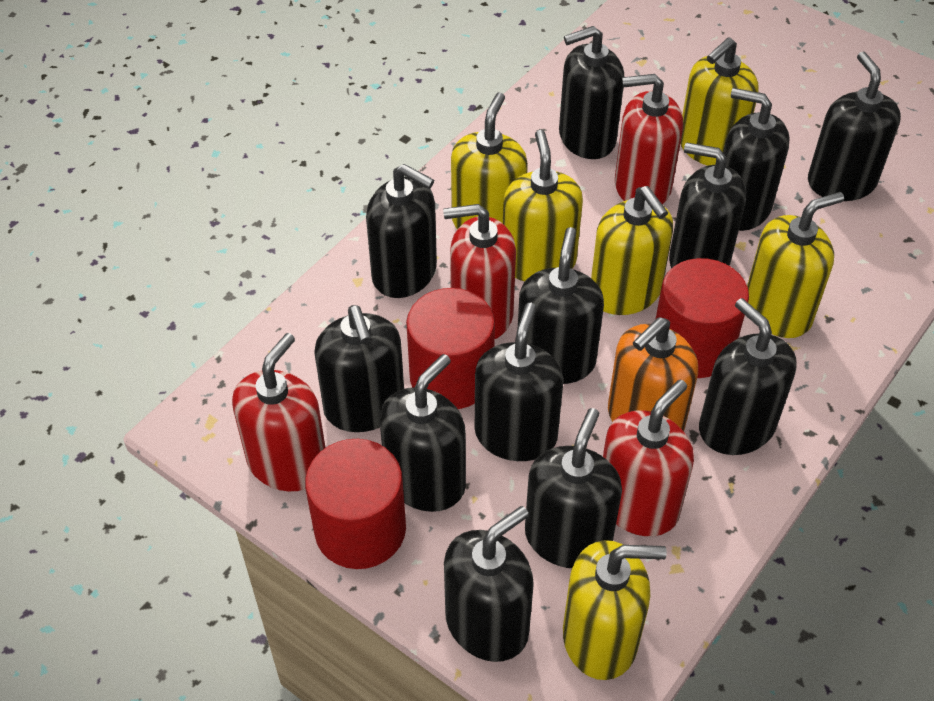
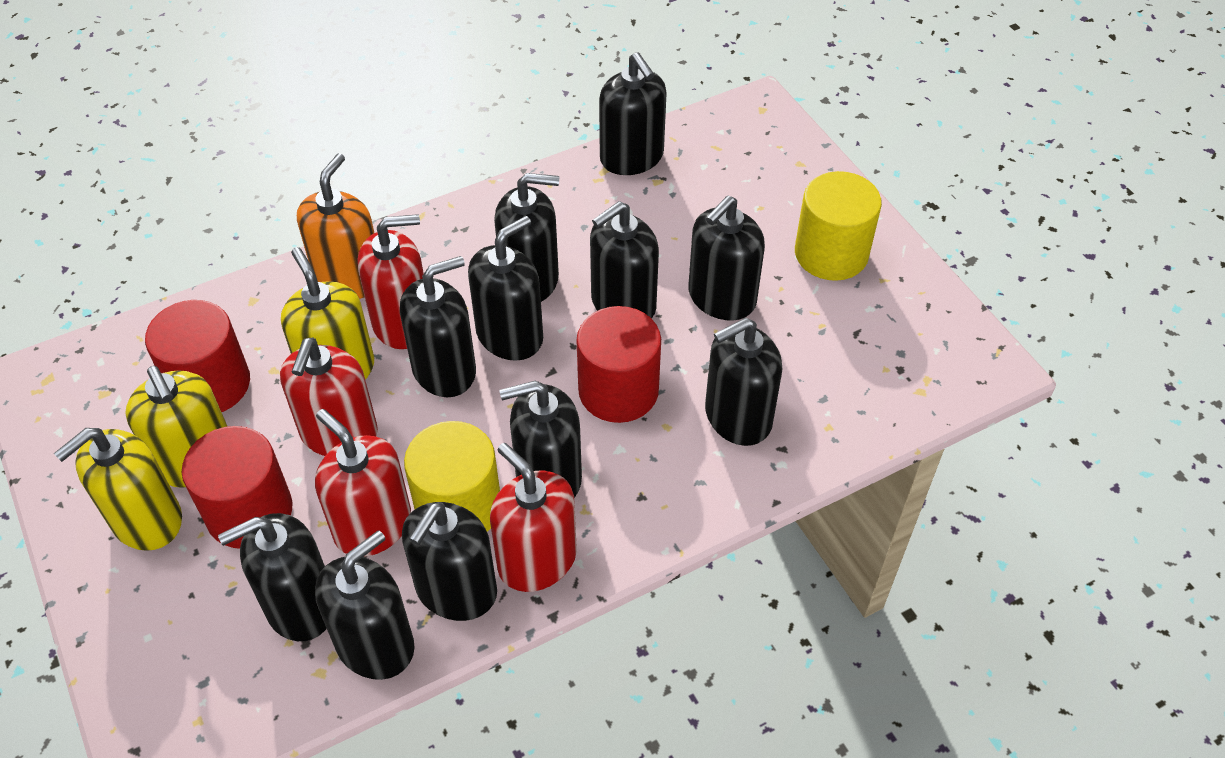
black soap dispenser: [314,305,404,432] [366,164,437,298] [380,354,466,512] [444,506,534,662] [475,303,564,461] [518,227,604,384] [525,408,622,568] [559,26,624,159] [669,142,746,269] [699,298,797,455] [723,88,790,231] [808,52,901,201] = 12 -> [218,513,327,641] [315,530,415,680] [400,256,476,397] [402,502,497,621] [468,216,543,361] [494,173,559,302] [499,380,582,498] [590,201,659,319] [599,52,667,175] [688,196,765,321] [705,318,782,446] = 11
yellow cylinder: none = 0 -> [404,421,500,532] [795,171,882,281] = 2
yellow soap dispenser: [451,92,528,229] [503,130,583,281] [563,540,667,680] [591,186,673,315] [680,37,758,166] [747,192,844,338] = 6 -> [54,428,182,551] [125,366,228,488] [281,247,374,379] = 3

